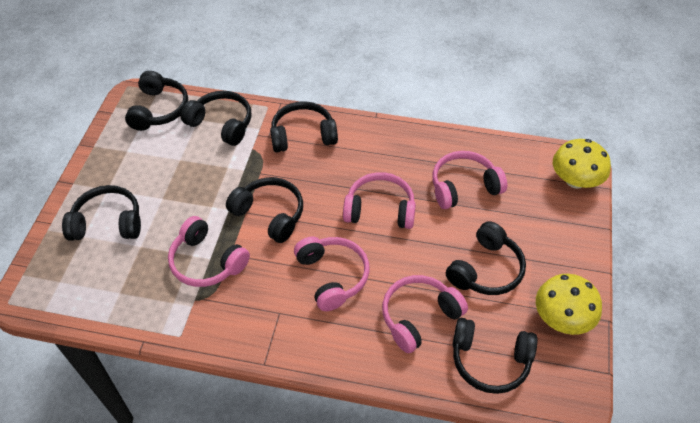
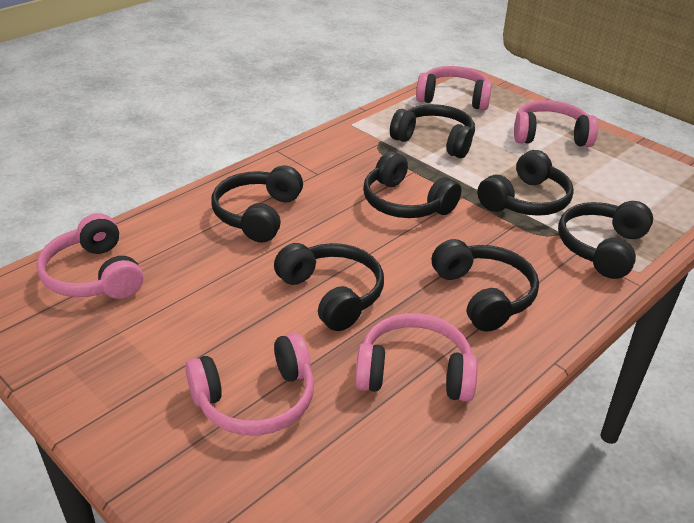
yellow mushroom: [536,274,602,335] [553,139,611,188] = 2 -> none = 0

